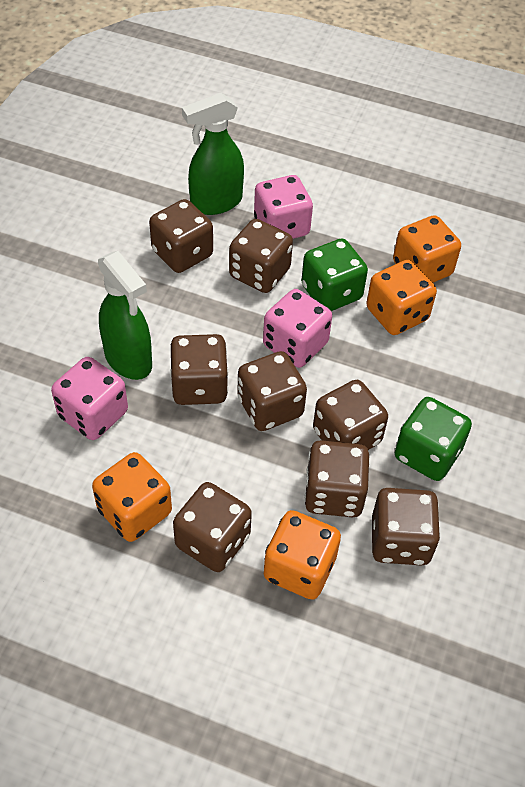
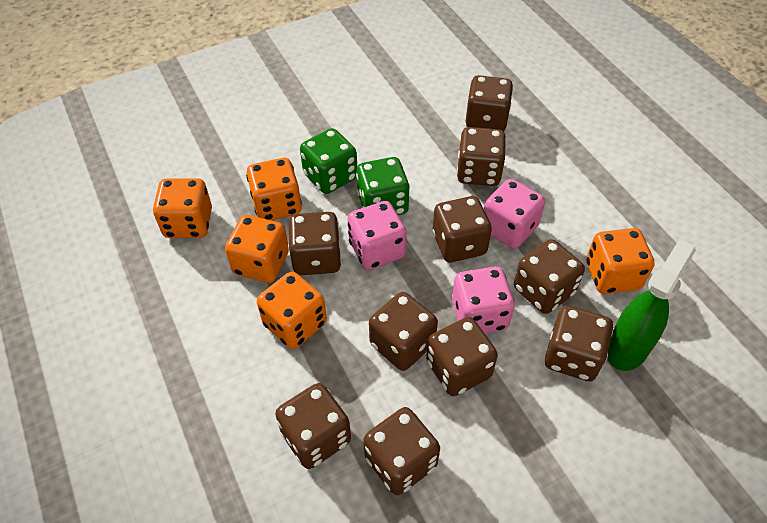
brown dice: [149,199,213,273] [170,334,228,405] [173,482,252,572] [229,219,293,293] [237,351,307,431] [304,440,370,517] [313,380,388,450] [372,488,440,566] = 8 -> [275,383,351,469] [288,212,342,275] [364,407,440,495] [369,292,438,371] [426,317,498,396] [432,196,492,262] [457,127,506,186] [466,75,513,131] [514,239,585,314] [545,306,613,381] = 10
green spray bottle: [98,251,152,380] [182,93,244,215] = 2 -> [607,239,696,371] = 1
orange dice: [92,452,172,542] [264,510,341,600] [366,260,437,335] [393,215,461,283] = 4 -> [153,178,212,238] [225,215,289,283] [246,158,302,220] [257,272,327,349] [586,228,655,294] = 5

